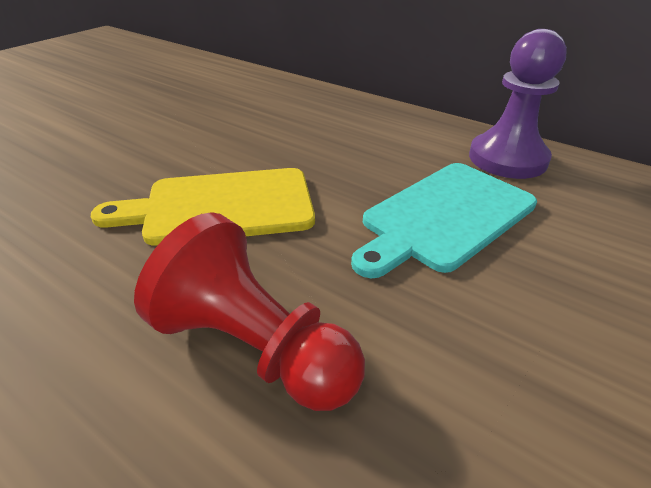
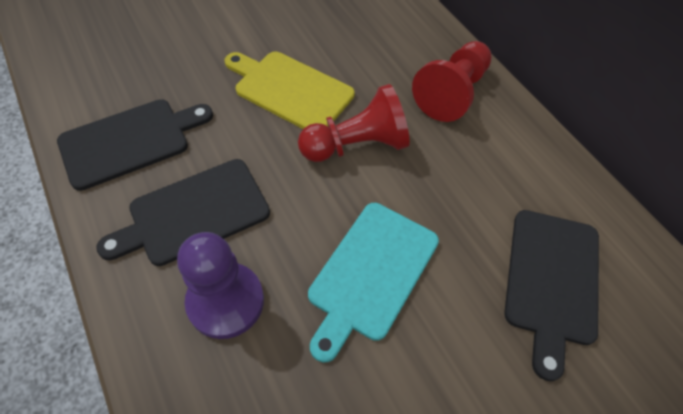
black cutting board: none = 0 -> [57,99,213,191] [96,159,270,266] [504,210,599,381] = 3
red pawn: [134,212,365,411] = 1 -> [298,84,410,162] [412,41,492,122] = 2

